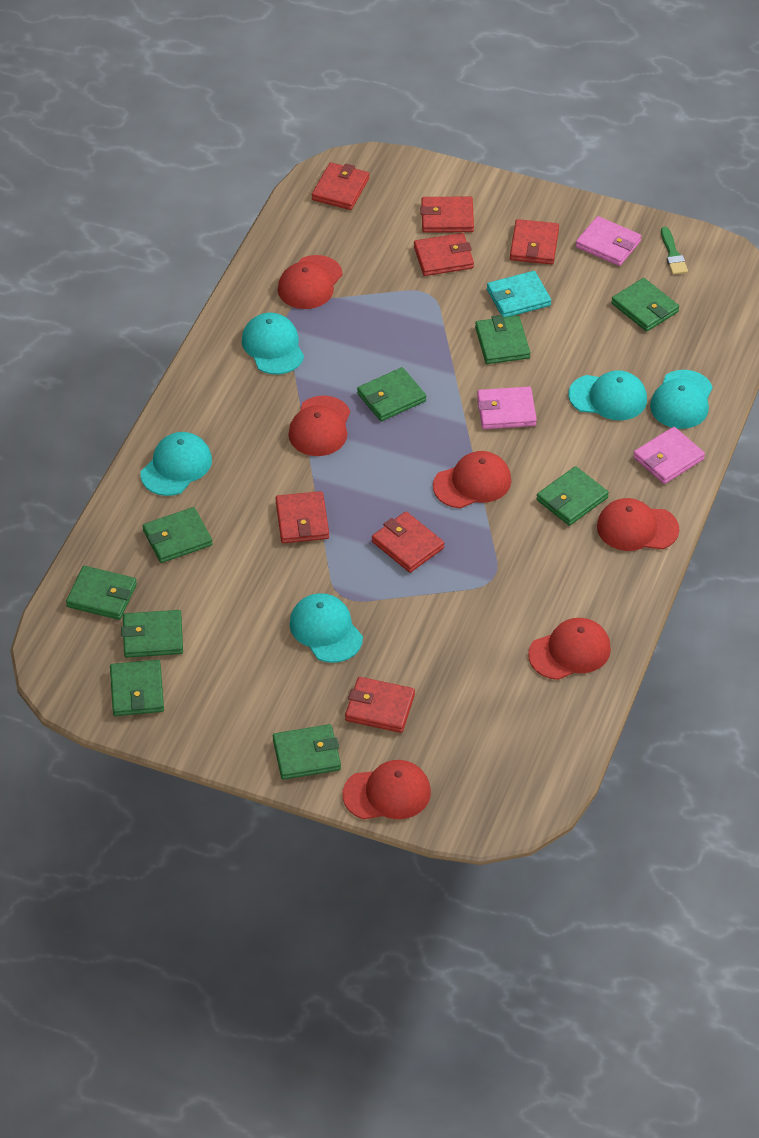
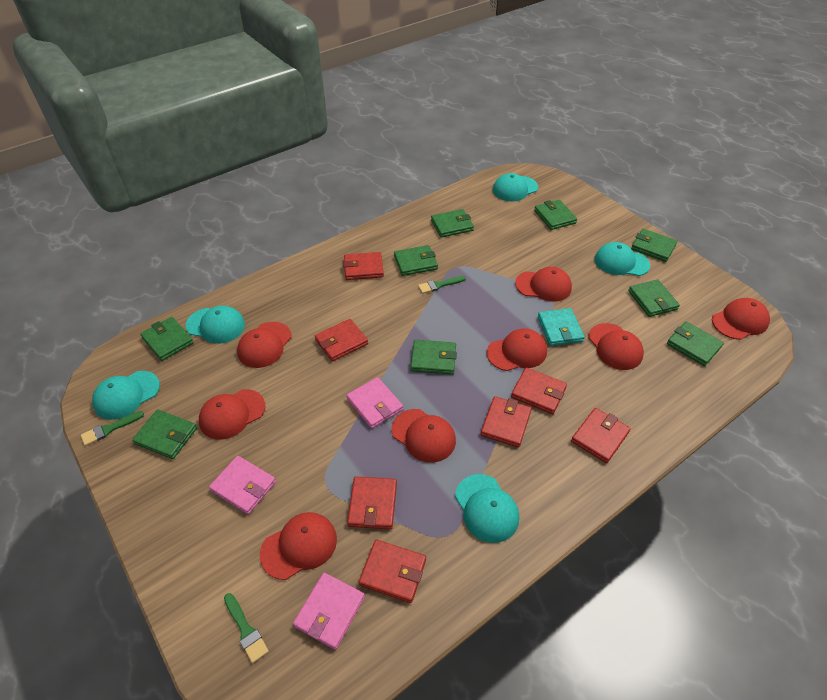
green brush: [661,227,688,275] = 1 -> [81,411,144,446] [224,593,269,663] [418,276,466,294] = 3
red cap: [278,255,343,309] [288,396,350,456] [343,760,431,820] [433,451,511,508] [528,618,611,680] [597,498,679,551] = 6 -> [199,389,265,440] [237,322,292,368] [260,512,337,580] [391,409,456,463] [487,328,547,371] [515,267,572,302] [588,323,644,370] [712,298,770,340] = 8

